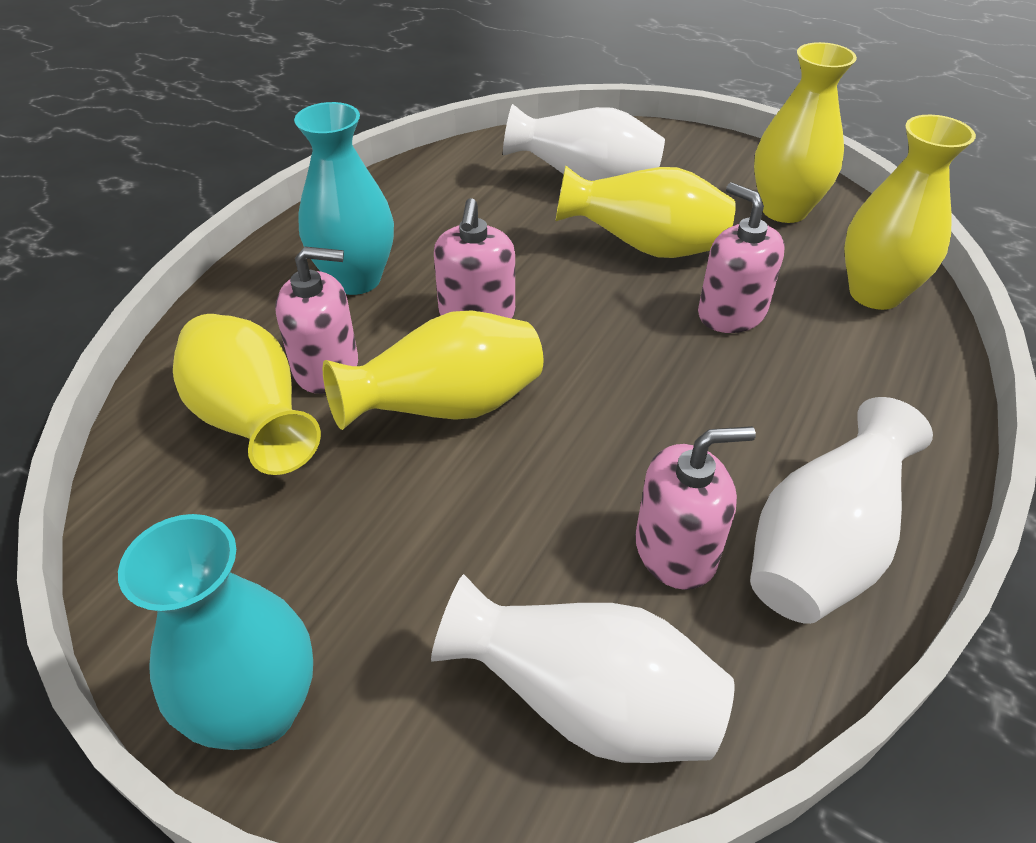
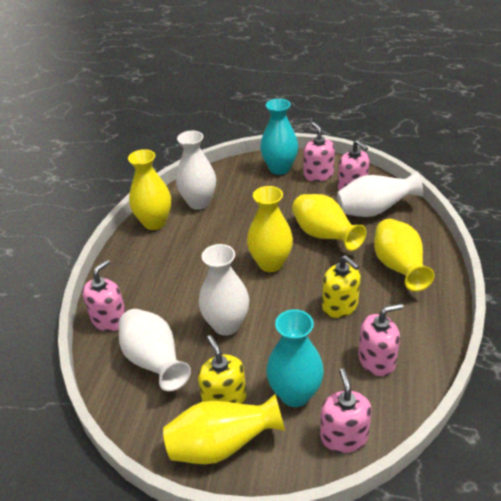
pink soap dispenser: [275,246,358,394] [434,198,515,319] [635,426,756,590] [698,183,785,333] = 4 -> [82,260,126,332] [304,122,335,182] [320,368,372,453] [338,140,370,190] [358,303,403,376] = 5
white vase: [431,574,734,763] [503,104,665,181] [750,397,933,624] = 3 -> [119,309,191,391] [176,131,216,210] [199,244,249,336] [337,171,423,217] = 4
yellow soap dispenser: none = 0 -> [198,335,246,404] [322,255,361,318] = 2

